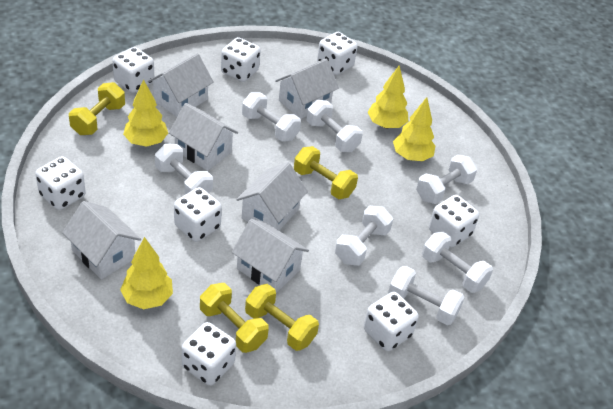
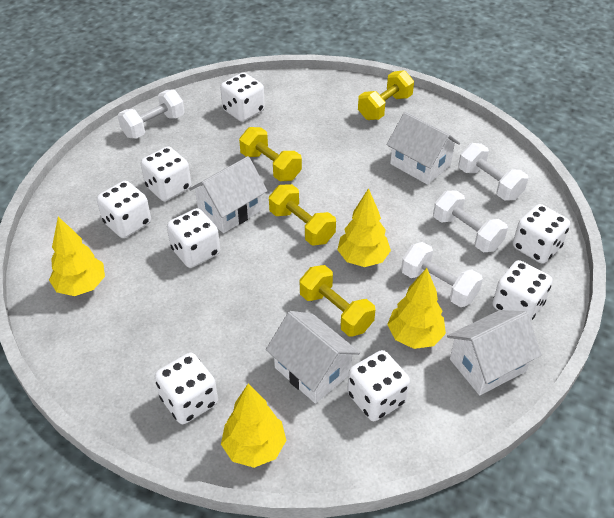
white dumbbell: [155,144,213,195] [242,92,301,142] [306,100,363,152] [335,206,393,266] [388,266,465,325] [416,155,477,204] [422,232,493,293] = 7 -> [118,90,185,139] [401,242,483,307] [433,190,508,252] [458,143,528,201] = 4
white house: [62,201,141,279] [148,53,214,117] [169,103,238,171] [232,219,309,293] [236,162,308,230] [275,58,339,119] = 6 -> [189,156,267,233] [266,311,360,404] [387,112,460,185] [447,310,542,395] = 4

